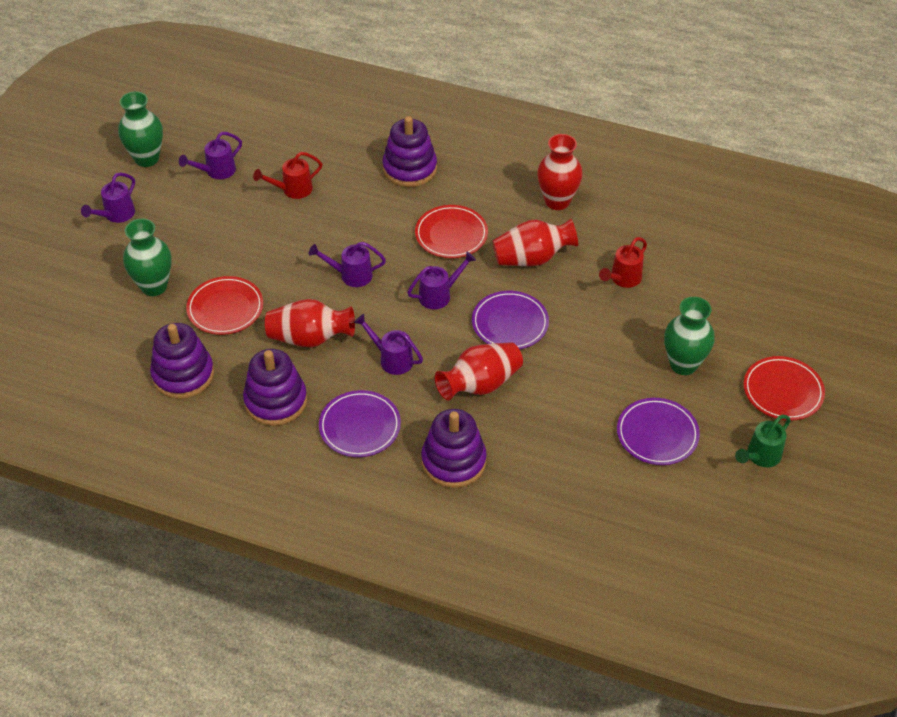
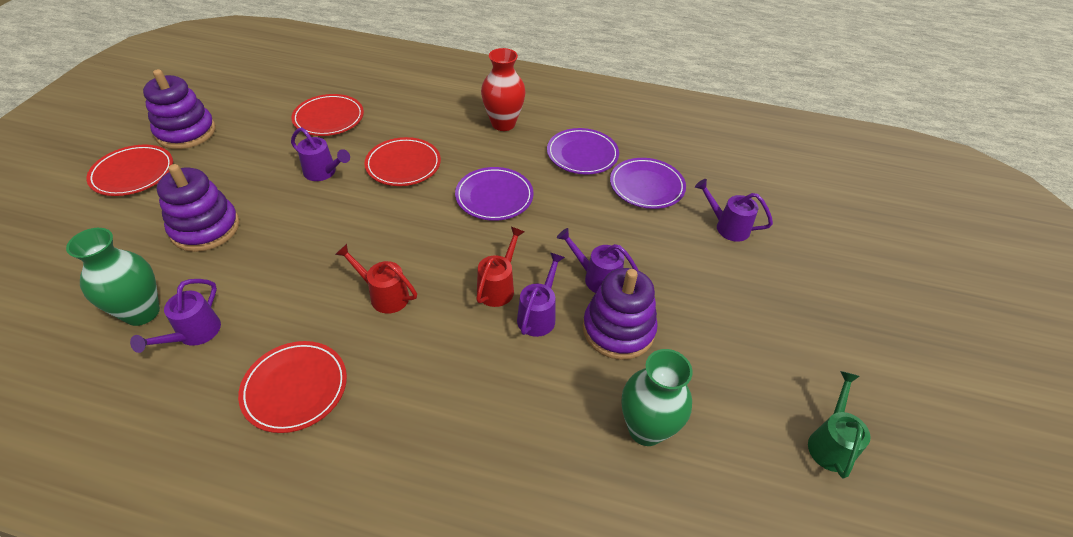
green vase: [118,91,163,167] [123,218,172,296] [664,297,715,375] = 3 -> [66,228,160,326] [622,349,693,446] = 2
purple stacking toy: [150,323,214,399] [243,349,307,426] [382,116,437,187] [421,409,487,488] = 4 -> [143,69,215,149] [157,164,240,252] [583,268,658,360] = 3
red plate: [186,276,263,335] [415,205,488,258] [743,356,825,420] = 3 -> [86,145,173,196] [238,341,347,433] [292,94,364,136] [365,137,441,186] = 4
red vase: [265,299,355,347] [435,342,523,401] [492,219,578,266] [537,134,583,210] = 4 -> [481,48,526,131] = 1

